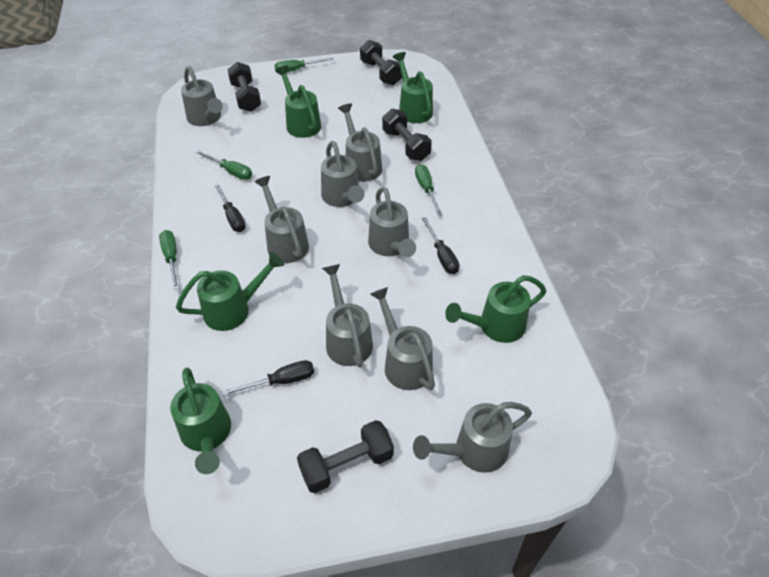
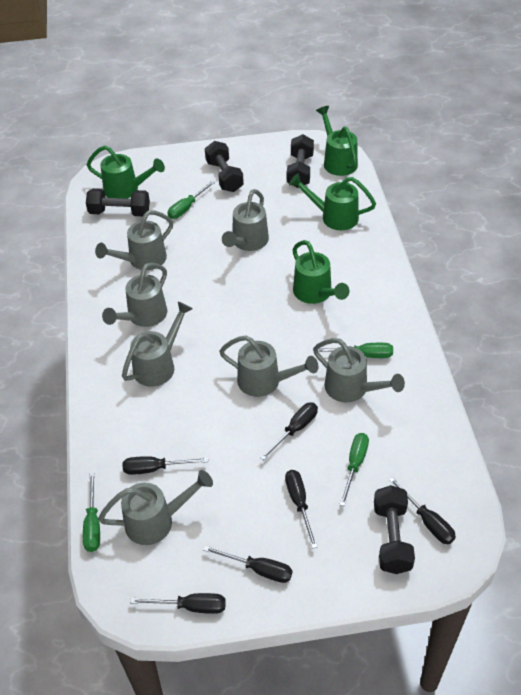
black screwdriver: [214,183,246,232] [222,360,314,396] [422,217,459,274] = 3 -> [122,456,208,475] [130,593,226,614] [204,545,292,583] [260,402,318,460] [285,470,317,549] [389,477,456,544] = 6
green watering can: [170,367,231,474] [176,252,284,331] [275,66,321,138] [393,52,433,123] [445,275,546,343] = 5 -> [87,145,165,199] [289,173,376,230] [292,240,349,304] [316,106,358,176] = 4
grey watering can: [181,66,223,126] [254,176,309,263] [321,141,364,207] [322,264,373,367] [338,103,382,182] [368,187,416,257] [370,287,435,390] [413,402,532,473] = 8 -> [95,210,173,270] [98,470,213,545] [102,262,167,327] [122,302,193,387] [219,335,318,397] [222,189,269,251] [313,338,405,403] = 7

